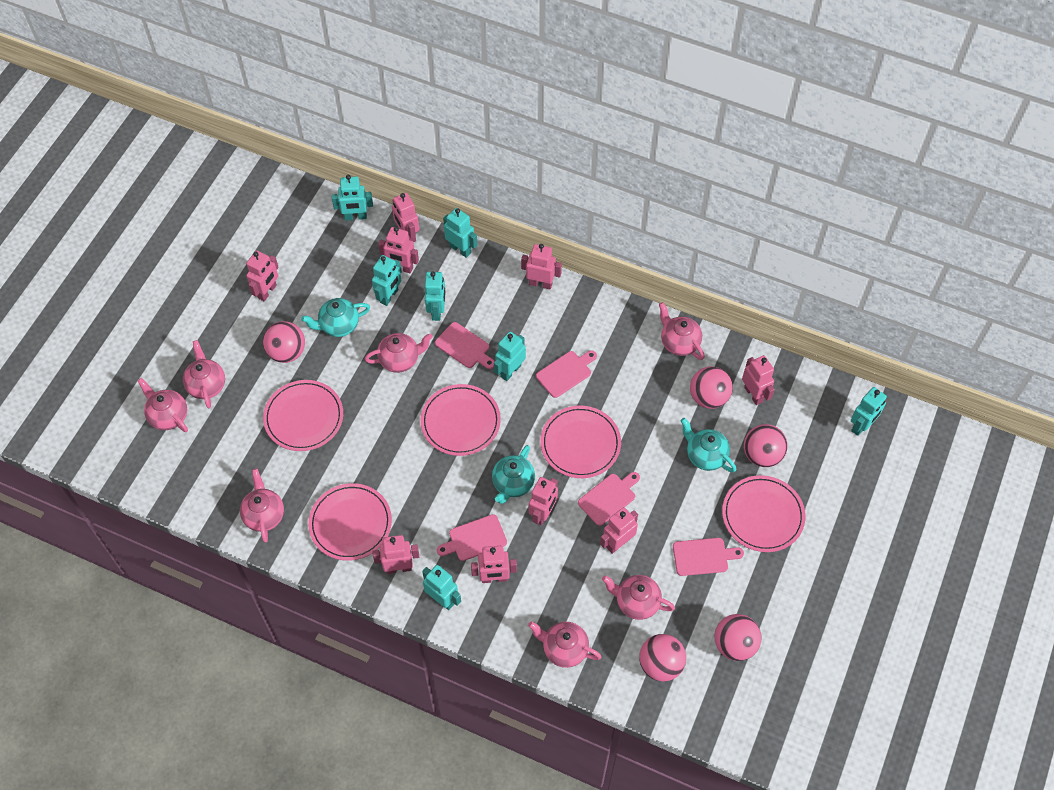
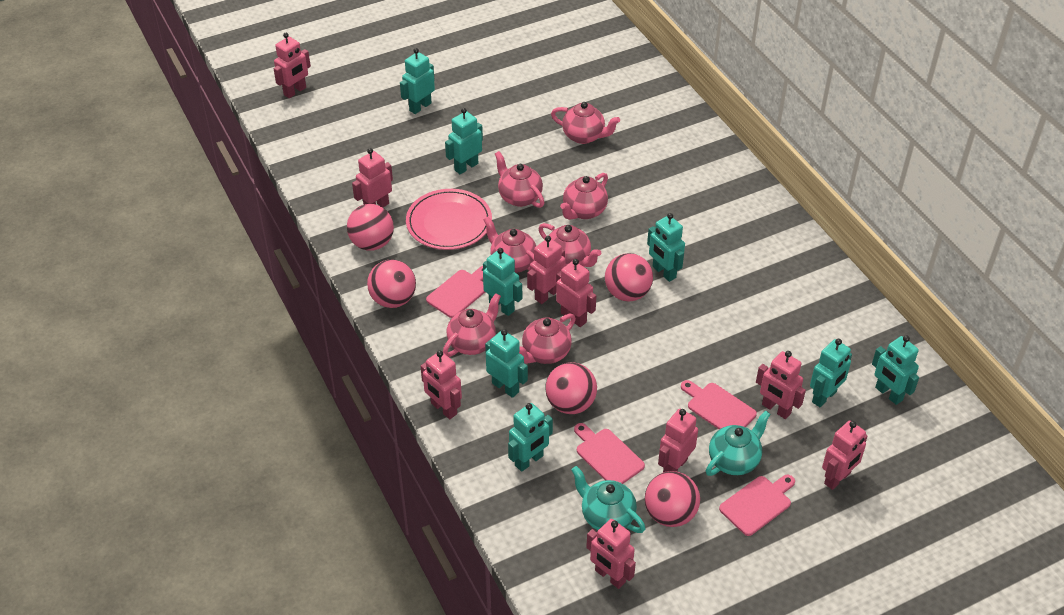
pink cutting board: [435,322,495,369] [437,514,507,561] [536,350,597,398] [578,472,640,526] [673,538,744,576] = 5 -> [426,266,485,318] [574,423,645,484] [681,380,757,430] [719,475,795,536] = 4
pink plate: [263,380,343,451] [308,483,392,561] [421,384,501,456] [541,406,621,478] [722,475,806,552] = 5 -> [406,189,492,250] = 1
turquoise robot: [332,175,373,221] [372,255,402,306] [422,565,461,610] [425,271,446,321] [443,208,477,258] [494,332,526,381] [851,387,887,436] = 7 -> [400,48,435,114] [445,108,483,174] [483,248,522,316] [485,329,528,398] [508,403,553,472] [647,213,685,282] [810,339,852,407] [872,335,919,405] = 8
turquoise teapot: [301,298,370,337] [492,445,535,504] [681,418,736,472] = 3 -> [571,466,645,533] [706,410,770,476] = 2

